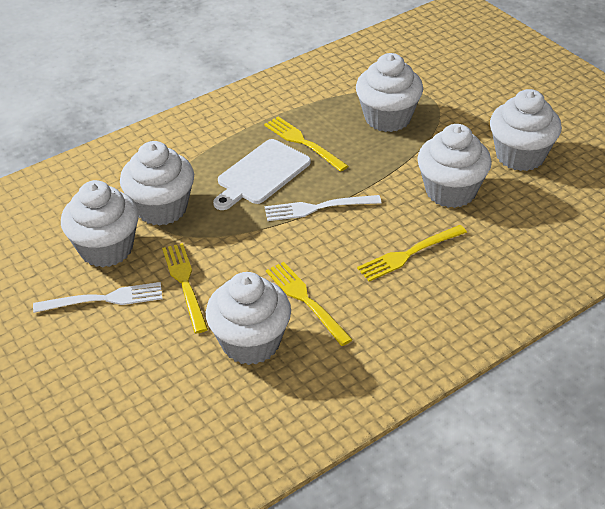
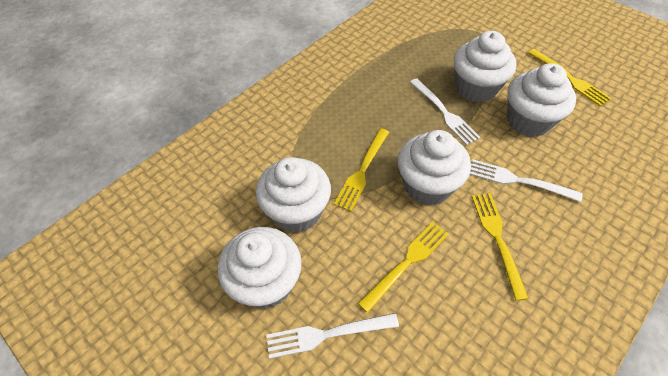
white cupcake: [61,180,139,268] [120,141,194,226] [206,272,291,365] [356,53,423,132] [417,124,492,208] [490,89,562,171] = 6 -> [218,227,302,309] [256,157,331,233] [398,130,471,205] [453,31,516,103] [507,63,576,137] = 5
white cutting board: [213,139,311,210] = 1 -> none = 0
white fork: [33,282,162,313] [265,195,381,221] = 2 -> [266,313,399,359] [410,78,481,145] [470,160,583,202] = 3

